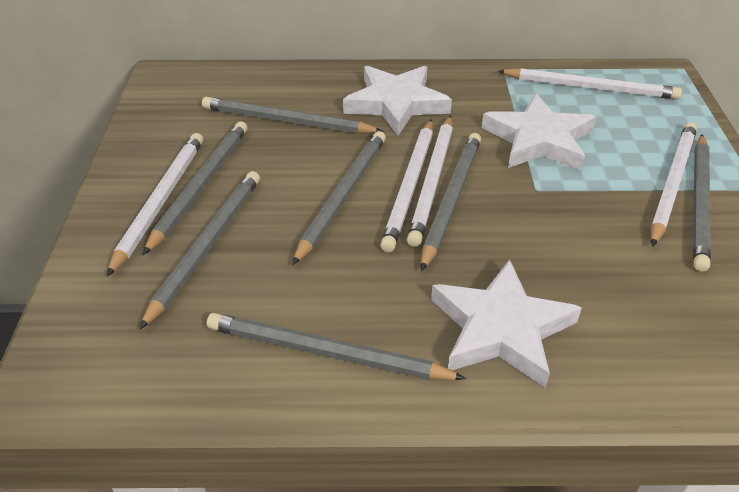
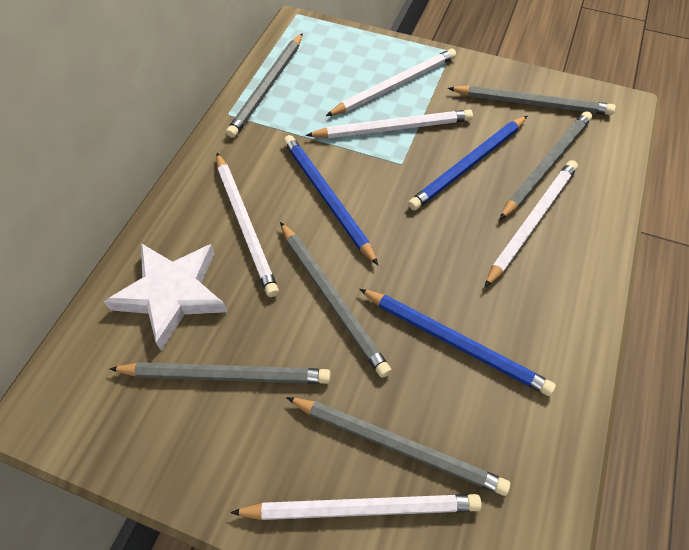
blue pencil: none = 0 -> [284,135,378,265] [359,289,556,396] [408,116,527,210] = 3
grey pencil: [139,171,260,330] [143,121,248,255] [202,97,384,134] [207,313,466,380] [292,131,386,265] [421,133,481,271] [693,134,711,272] = 7 -> [110,362,331,384] [226,33,303,138] [280,222,392,378] [286,397,510,496] [448,85,615,115] [499,111,592,220] = 6
white star: [343,66,452,136] [431,259,582,388] [481,93,596,171] = 3 -> [104,243,228,350] = 1

